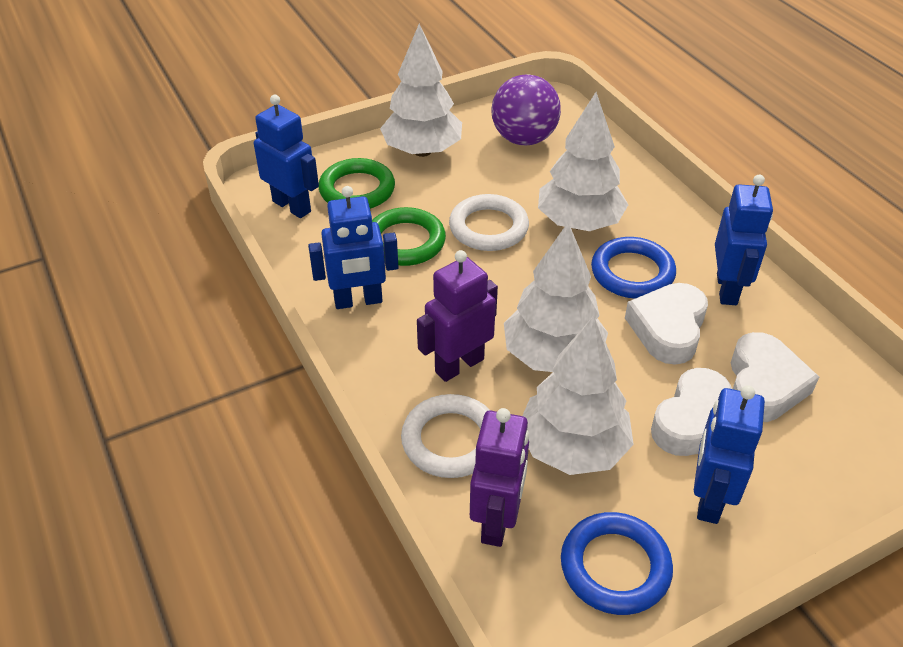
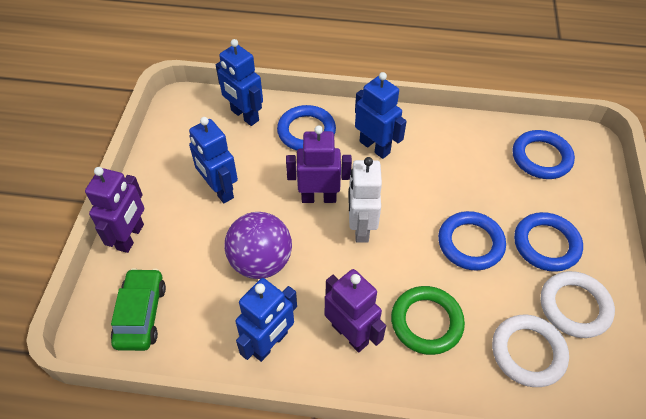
blue ring: [561,512,673,615] [591,237,676,299] = 2 -> [277,105,336,151] [438,211,506,271] [513,130,575,179] [514,212,583,272] = 4
green car: none = 0 -> [111,268,166,351] = 1
green ring: [318,158,395,209] [372,207,446,266] = 2 -> [391,286,465,355] = 1
purple robot: [417,250,498,382] [470,408,529,547] = 2 -> [85,167,144,253] [286,125,352,203] [325,269,386,353] = 3
white heart: [625,283,708,365] [651,368,732,456] [731,332,819,422] = 3 -> none = 0
white robot: none = 0 -> [348,157,382,243] = 1
white tree: [380,24,462,157] [504,222,608,372] [522,316,634,475] [538,92,628,231] = 4 -> none = 0

